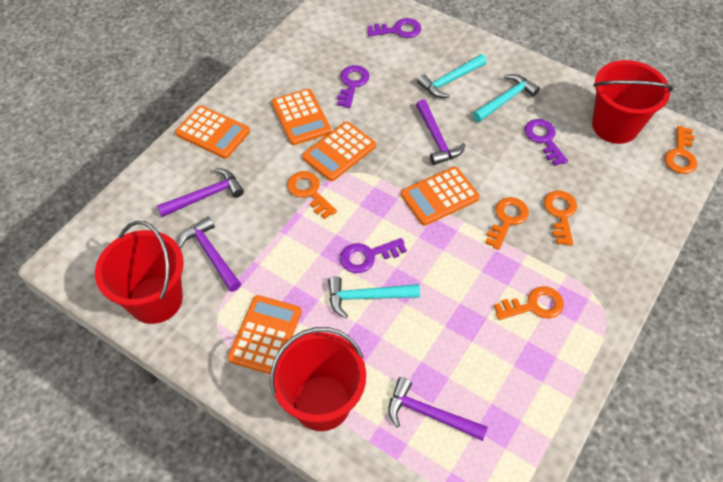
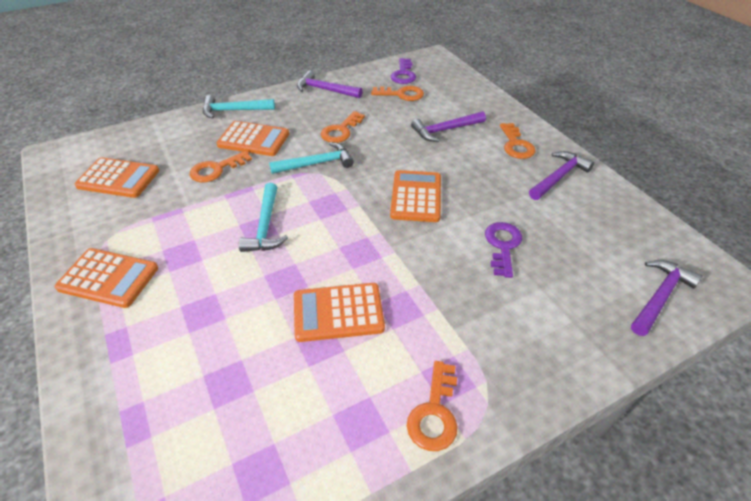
purple key: [337,65,370,108] [340,238,407,273] [367,18,421,38] [524,119,568,166] = 4 -> [391,58,416,84] [485,222,522,278] = 2
red bucket: [95,221,184,324] [270,327,366,431] [592,60,673,144] = 3 -> none = 0

